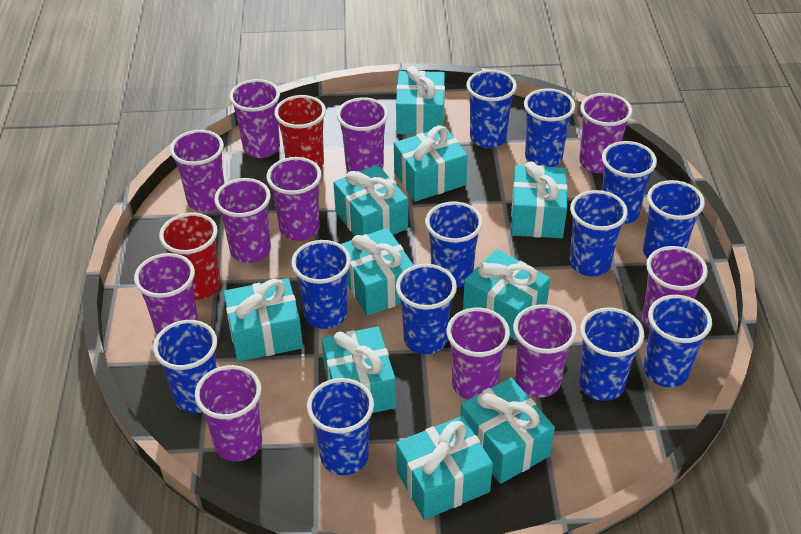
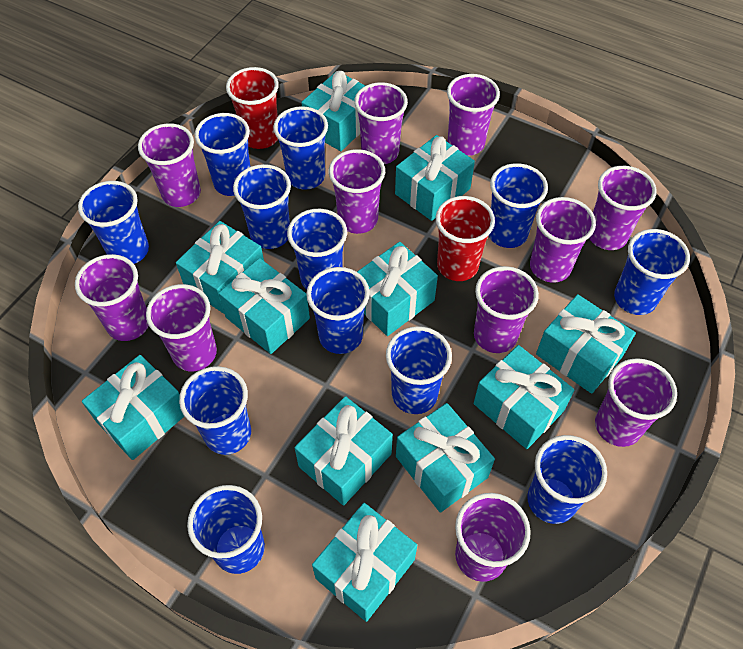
turquoise gift: [223,278,303,362] [321,327,396,413] [333,165,408,236] [341,228,414,316] [394,125,468,202] [396,66,445,135] [396,416,493,520] [460,378,555,484] [463,249,550,340] [511,161,568,238] = 10 -> [82,355,185,460] [176,221,264,314] [218,258,310,354] [295,396,393,506] [301,71,365,151] [312,503,417,622] [357,242,438,336] [395,135,475,221] [396,403,495,513] [474,345,574,449] [536,294,636,394] = 11

